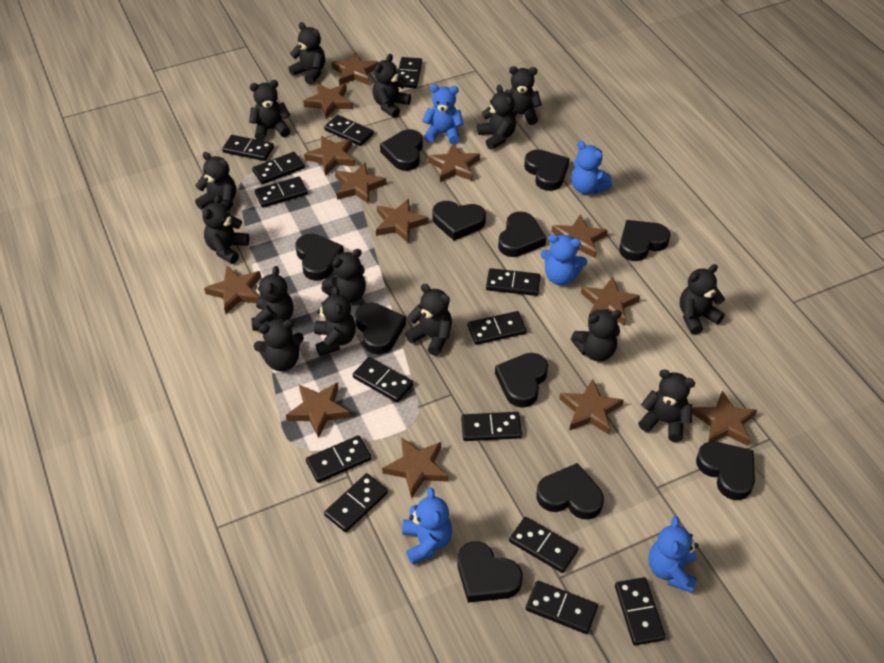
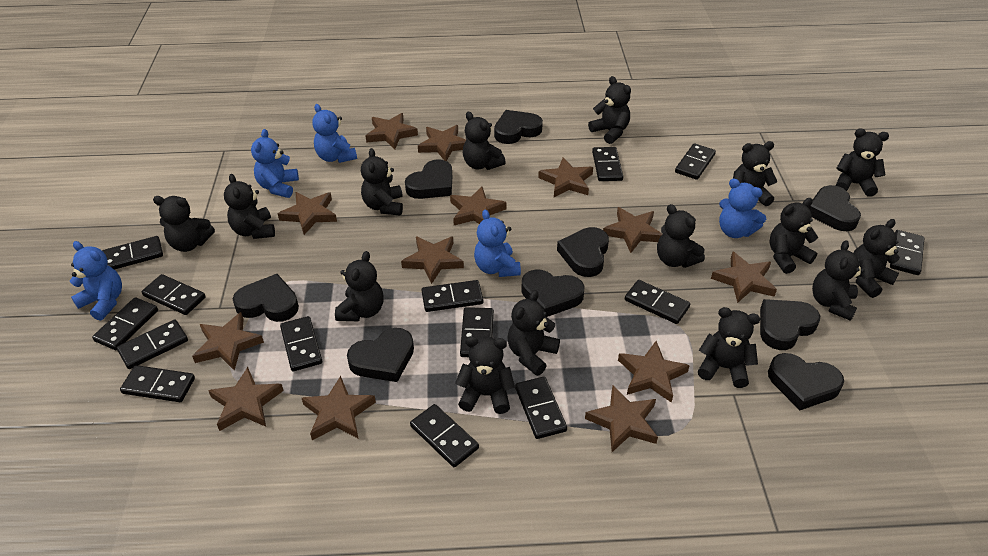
black heart: [296,234,344,281] [355,303,406,355] [380,129,423,171] [433,201,486,241] [458,541,522,603] [495,353,548,408] [498,211,546,257] [524,149,570,191] [536,463,604,519] [619,220,670,261] [696,441,755,500] = 11 -> [233,274,299,322] [347,328,414,382] [405,159,452,199] [494,110,543,144] [521,269,584,317] [557,227,609,277] [760,299,820,350] [768,353,844,410] [808,185,861,231] = 9

